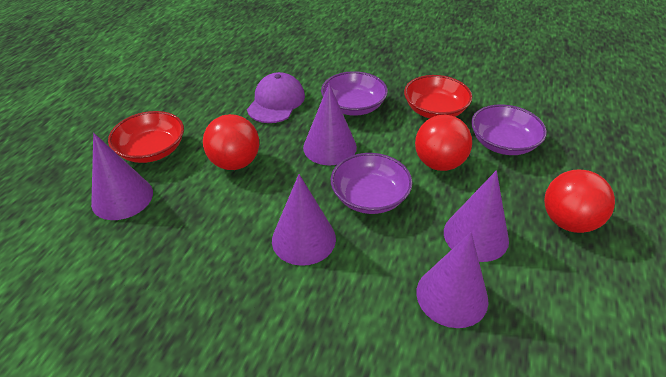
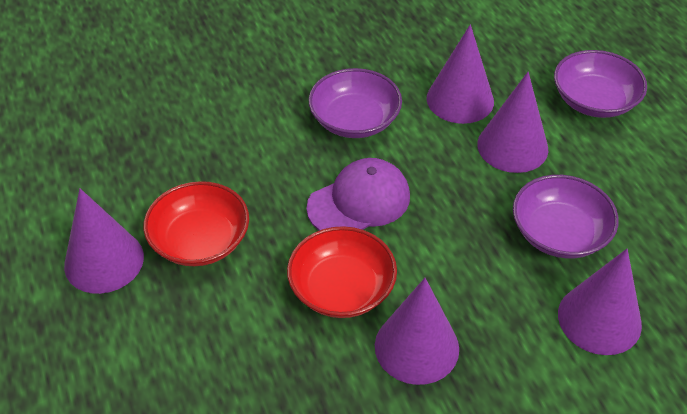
red ball: [203,114,259,170] [415,115,472,171] [544,170,615,233] = 3 -> none = 0

